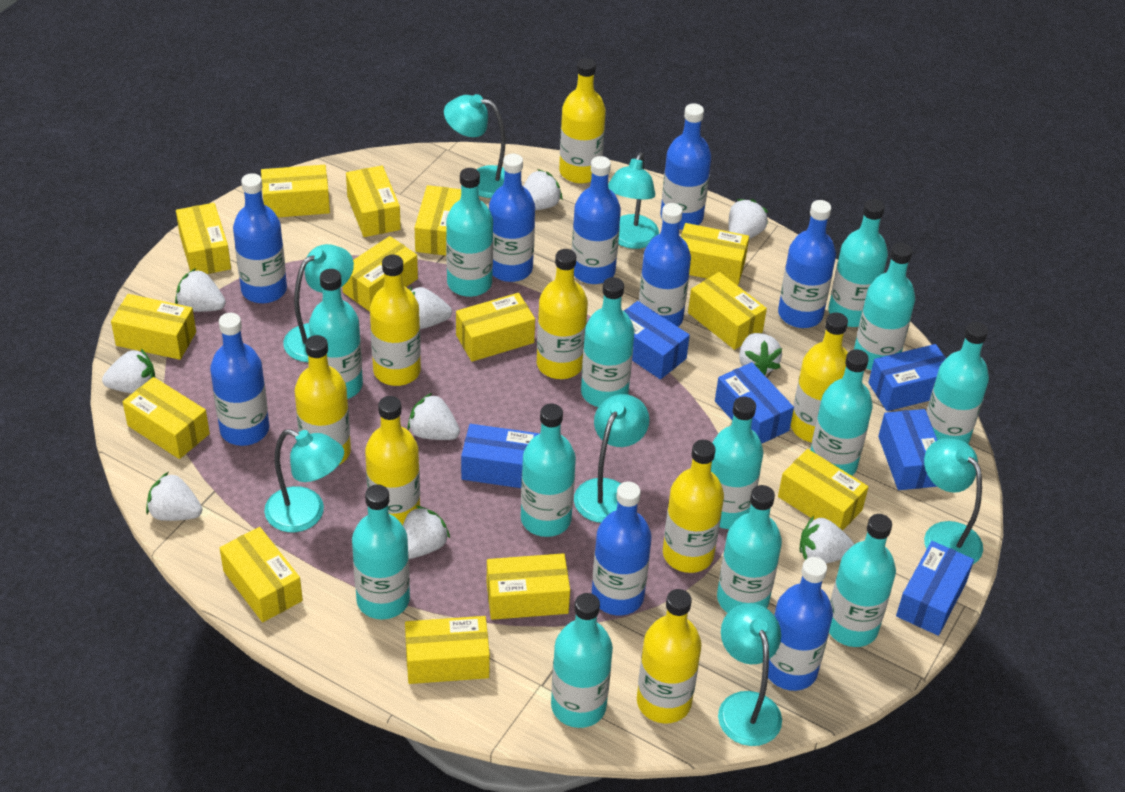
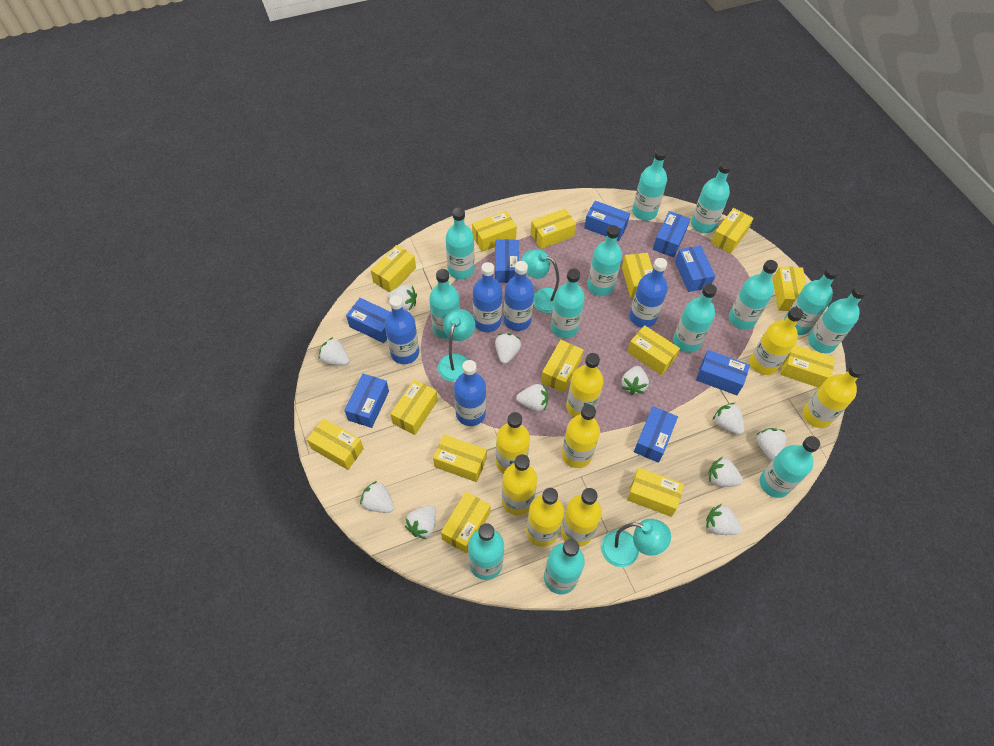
blue bottle: [210,313,269,446] [233,173,287,303] [489,153,535,282] [572,156,621,284] [592,482,652,615] [639,203,691,327] [660,103,711,230] [768,557,833,691] [778,200,836,328] = 9 -> [385,295,419,364] [454,360,486,426] [473,262,502,332] [504,261,534,331] [629,258,668,328] = 5
blue box: [461,424,540,488] [624,301,690,379] [715,362,794,444] [868,344,946,411] [878,409,937,490] [896,541,974,636] = 6 -> [344,374,389,428] [346,298,390,343] [495,239,519,283] [584,201,630,241] [634,406,678,463] [653,211,690,257] [675,246,715,292] [696,350,750,395] = 8
turquoise lamp: [264,429,344,532] [283,244,354,362] [444,94,506,198] [574,394,649,523] [608,152,659,249] [718,603,782,746] [924,438,983,564] = 7 -> [438,309,475,382] [521,249,559,313] [601,519,671,567] = 3
white strawberry: [102,349,155,393] [146,472,202,521] [175,268,226,312] [403,505,450,559] [407,393,460,440] [409,287,452,329] [523,169,562,210] [728,199,768,239] [739,333,782,375] [799,516,854,564] = 10 -> [319,337,349,366] [360,481,394,513] [387,285,417,311] [405,505,436,539] [495,333,521,364] [516,384,548,411] [621,366,649,395] [706,504,742,535] [708,457,743,487] [713,403,744,435] [756,428,787,461] = 11

